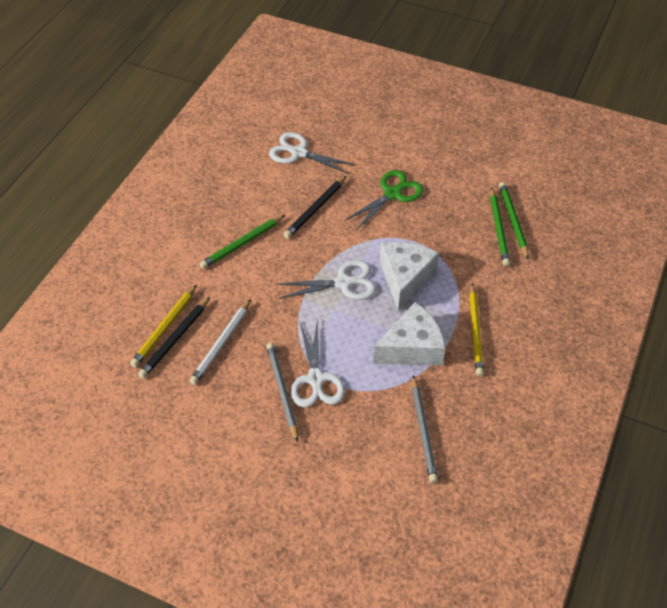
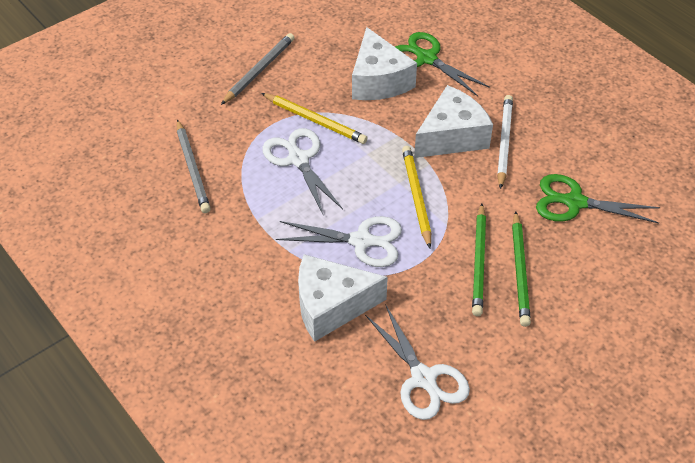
black pencil: [138,297,210,378] [283,176,346,239] = 2 -> none = 0
green pencil: [199,215,285,269] [490,188,510,267] [499,182,529,260] = 3 -> [472,203,486,316] [512,211,531,327] = 2
green scissors: [344,170,424,230] = 1 -> [395,32,490,96] [536,174,660,223] = 2
white cheese: [373,302,445,366] [380,242,439,311] = 2 -> [298,254,388,342] [352,27,417,100] [414,85,493,158] = 3

